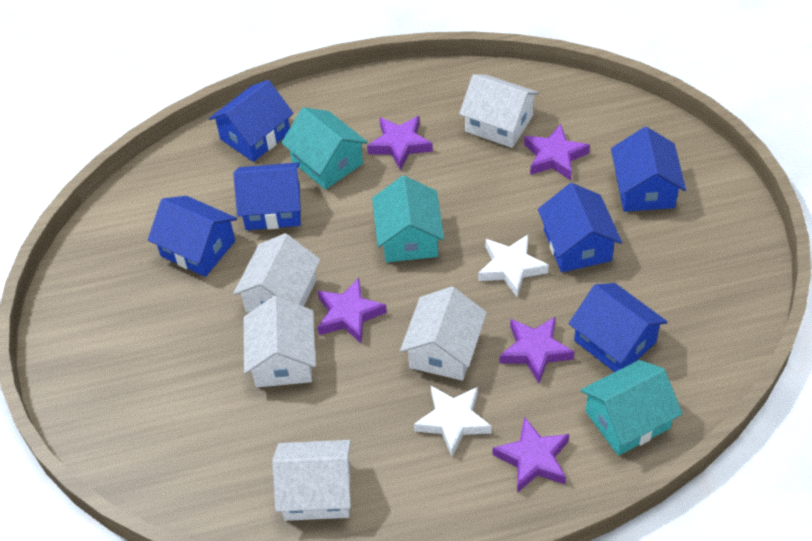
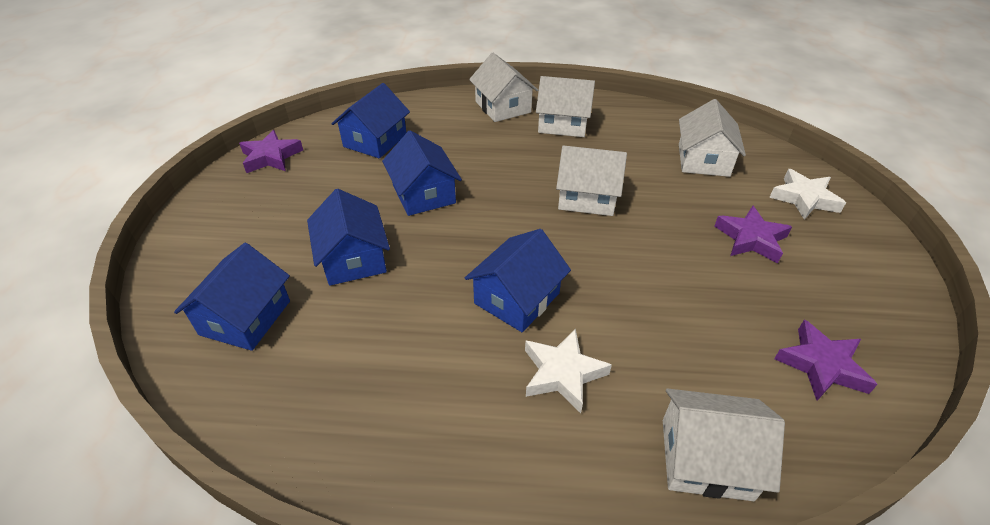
blue house: [148,196,237,277] [209,80,294,162] [233,162,301,230] [538,183,622,272] [569,283,667,372] [611,127,686,212] = 6 -> [174,243,290,351] [307,189,390,286] [331,83,410,159] [382,130,462,216] [465,229,571,332] = 5
purple star: [317,278,387,344] [367,116,433,171] [492,417,569,493] [500,316,575,384] [524,124,590,180] = 5 -> [239,130,303,173] [714,206,792,263] [774,319,878,401] = 3
turquoise house: [282,107,368,190] [372,176,444,262] [581,360,683,456] = 3 -> none = 0

